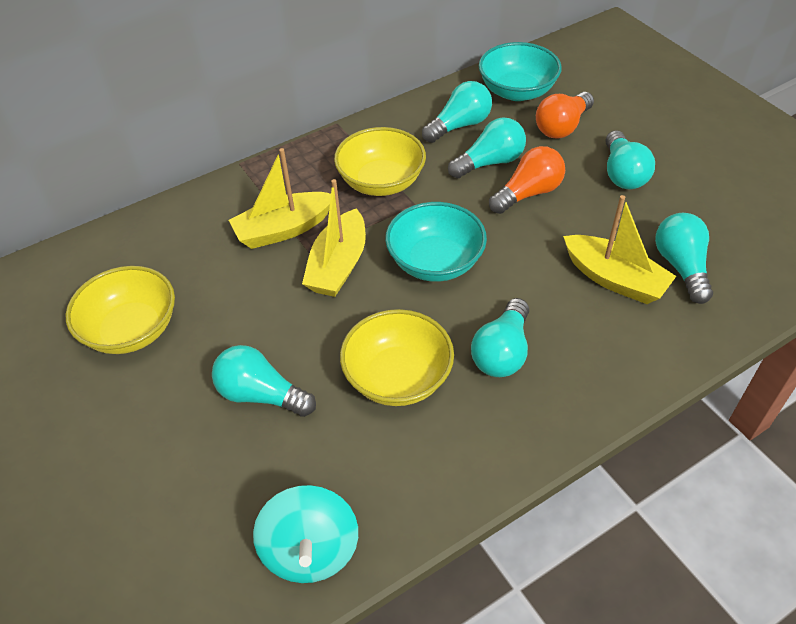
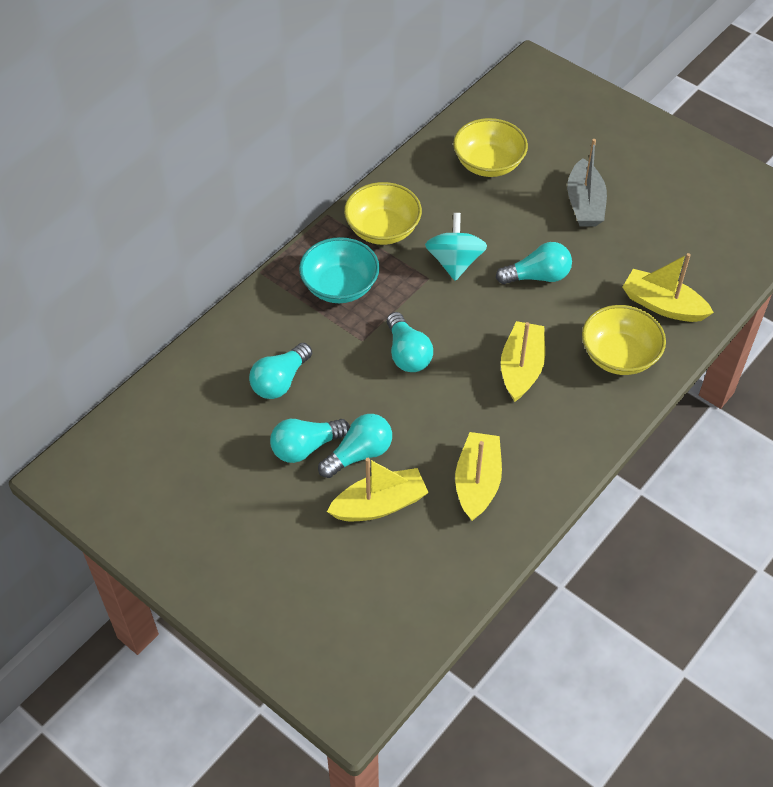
grey boat: none = 0 -> [567,139,607,227] = 1
orange light bulb: [489,146,565,214] [536,92,594,138] = 2 -> none = 0
turquoise bowl: [385,202,487,282] [479,42,562,101] = 2 -> [299,237,380,303] = 1
turquoise light bulb: [212,345,316,417] [422,81,492,143] [448,117,526,178] [471,298,529,377] [605,130,655,189] [655,213,713,304] = 6 -> [249,343,312,399] [270,419,350,463] [318,414,392,478] [387,312,433,372] [496,242,572,284] = 5
yellow boat: [229,148,331,249] [302,179,366,297] [563,195,676,304] = 3 -> [327,458,429,521] [455,432,502,521] [501,321,545,402] [623,253,714,322] = 4

